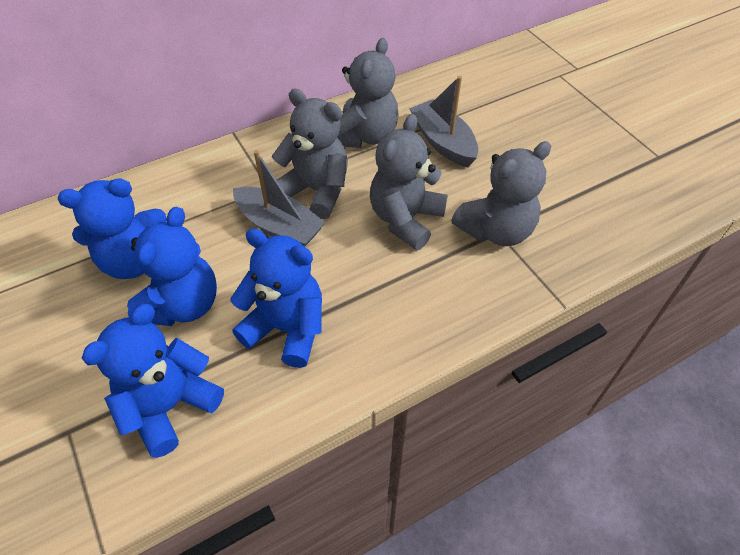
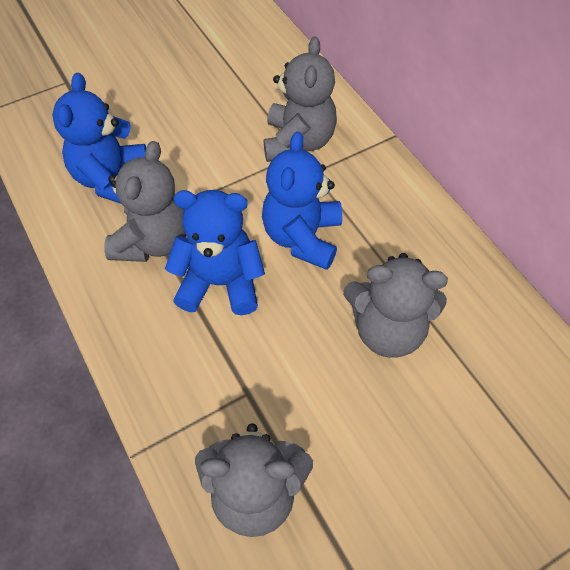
blue teddy bear: [58,178,166,279] [82,304,224,458] [127,207,217,326] [230,228,322,368] = 4 -> [52,73,146,204] [165,190,265,315] [262,131,342,270] = 3
grey boat: [233,150,326,247] [409,76,478,167] = 2 -> none = 0

